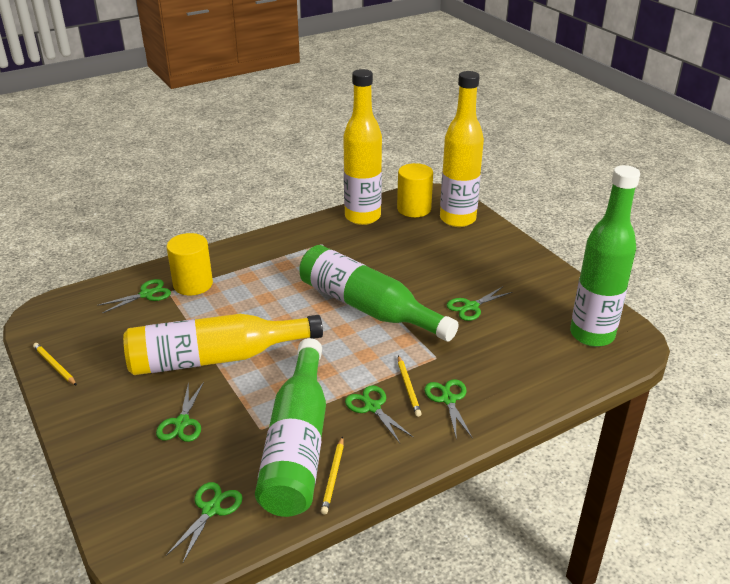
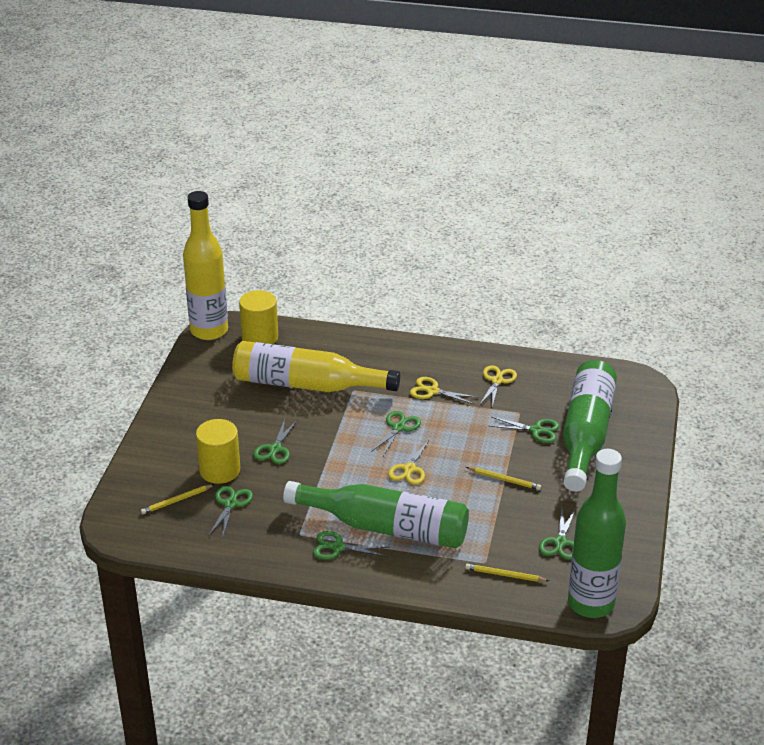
yellow bottle: [123,314,323,375] [343,69,382,225] [440,71,484,227] = 3 -> [183,191,228,340] [232,341,400,392] = 2
yellow scissors: none = 0 -> [388,438,430,485] [410,377,477,404] [479,365,517,407] = 3

